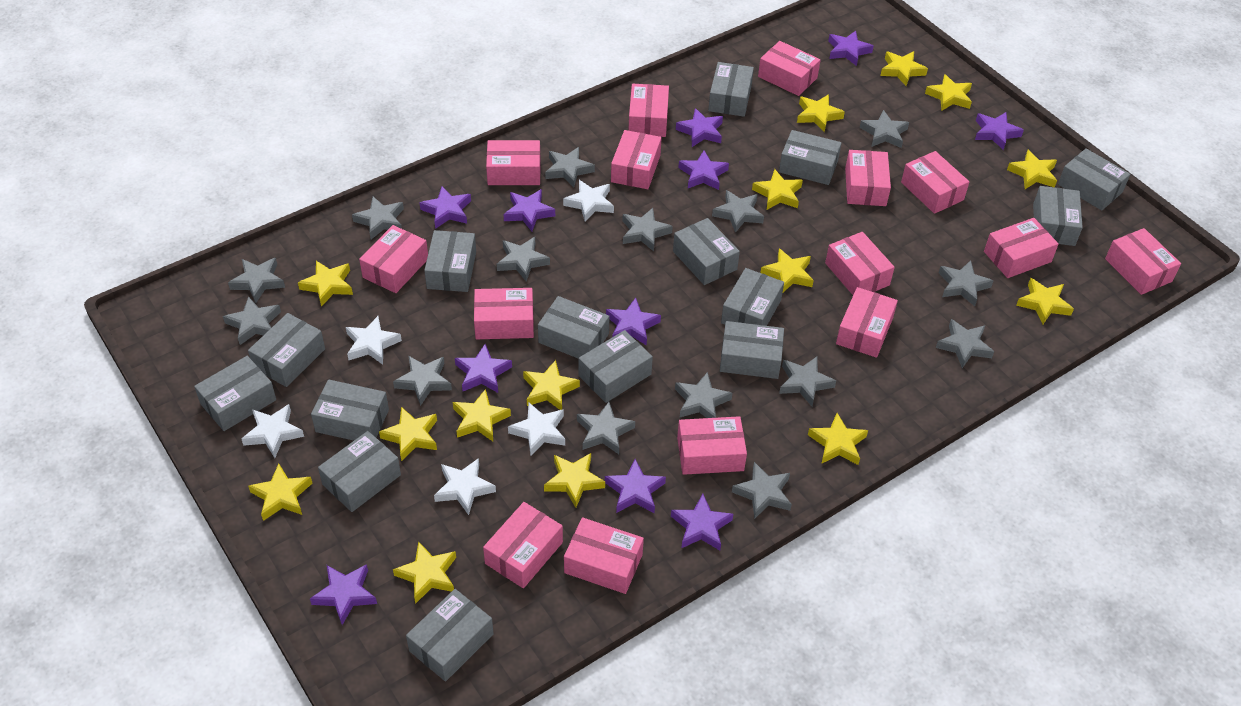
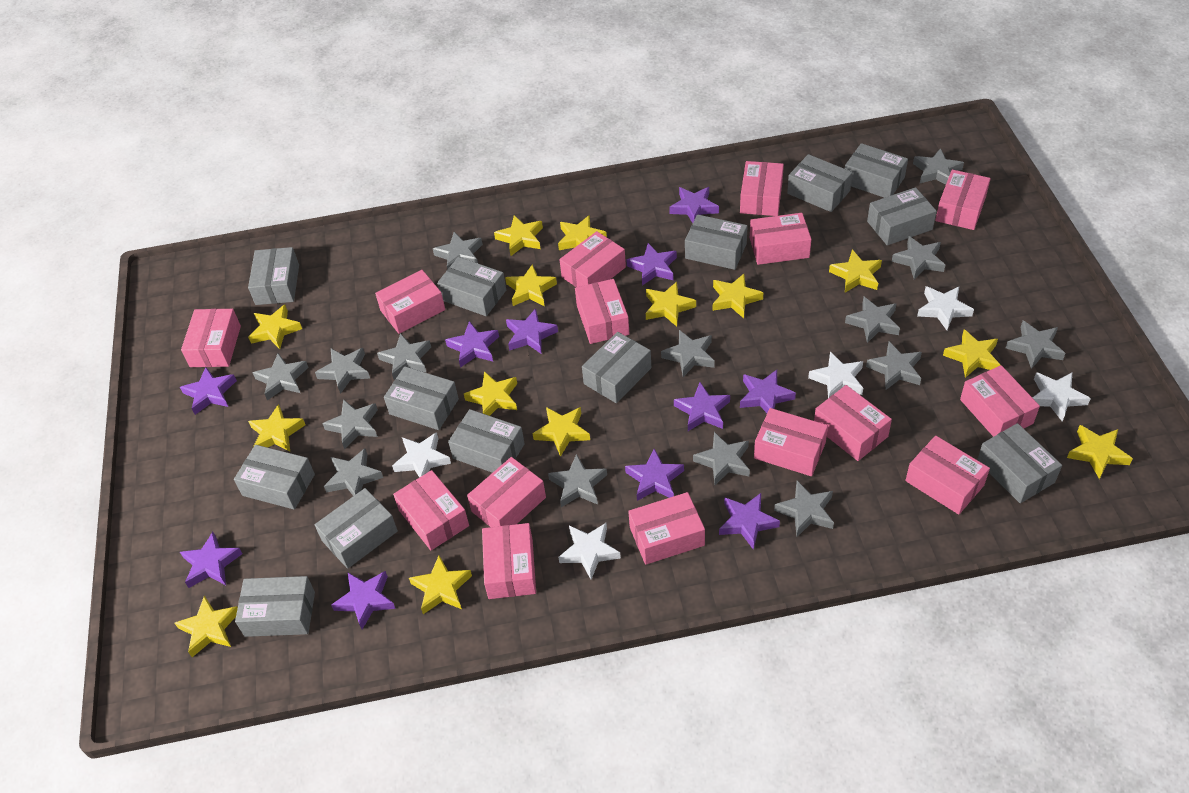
grey box: [194,356,276,431] [248,313,325,387] [311,379,389,441] [318,431,401,512] [406,589,494,682] [424,230,476,292] [538,296,610,359] [579,330,653,403] [673,218,740,285] [708,62,754,117] [720,321,784,379] [721,268,784,326] [779,130,842,185] [1033,186,1083,246] [1058,148,1130,211] = 15 -> [234,445,315,510] [235,576,315,637] [248,247,299,305] [315,488,398,569] [384,366,459,430] [437,257,506,316] [448,409,525,473] [582,332,651,403] [685,214,748,270] [787,154,853,212] [845,143,908,198] [867,187,937,246] [977,423,1062,503] = 13
yellow star: [248,464,312,521] [298,261,353,307] [379,407,437,462] [393,541,456,604] [453,389,511,441] [523,360,580,410] [544,453,605,508] [752,169,803,210] [761,248,814,292] [797,94,845,132] [808,413,868,465] [880,51,928,86] [925,74,972,111] [1007,150,1057,189] [1016,278,1074,324] = 15 -> [175,596,238,657] [248,305,302,349] [248,404,305,452] [409,556,472,614] [464,371,517,416] [494,215,543,256] [505,264,557,306] [533,407,590,457] [558,215,607,250] [646,282,696,326] [713,274,764,318] [829,250,882,293] [943,329,1000,378] [1067,425,1133,479] = 14

